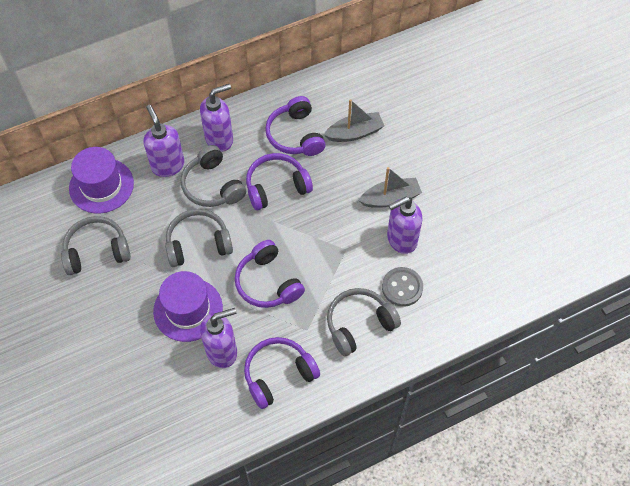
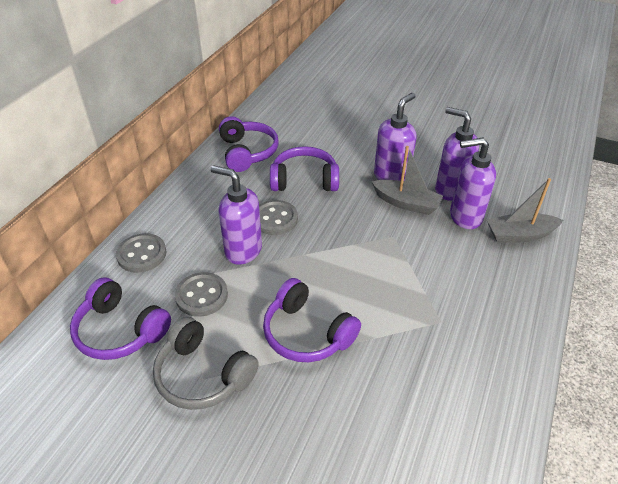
grey button: [382,267,423,307] = 1 -> [116,233,166,273] [175,272,228,317] [259,200,298,235] = 3
grey headphones: [61,216,131,275] [165,209,233,267] [181,145,246,207] [327,288,401,356] = 4 -> [153,317,259,410] = 1
purple hat: [69,147,134,213] [153,271,223,342] = 2 -> none = 0

